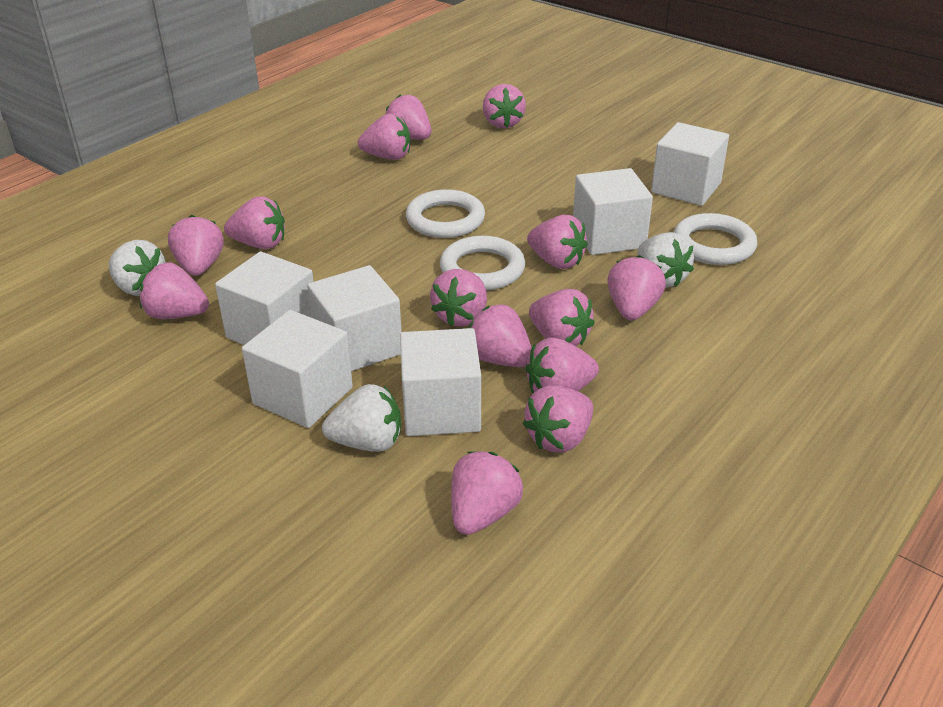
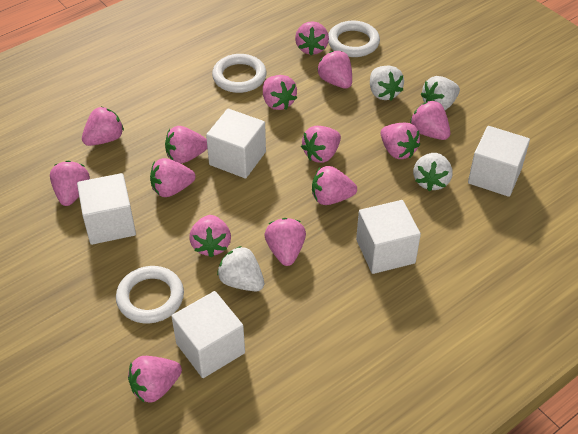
white cube: [215,251,314,345] [242,310,353,428] [307,265,402,371] [400,328,481,436] [573,168,653,255] [651,122,729,206] = 6 -> [77,173,136,245] [171,291,245,378] [206,109,266,179] [356,200,421,274] [468,126,530,197] = 5
white strawberry: [109,240,166,296] [322,384,401,452] [638,232,694,287] = 3 -> [217,246,264,291] [370,66,404,100] [413,153,453,191] [421,76,460,110] = 4

